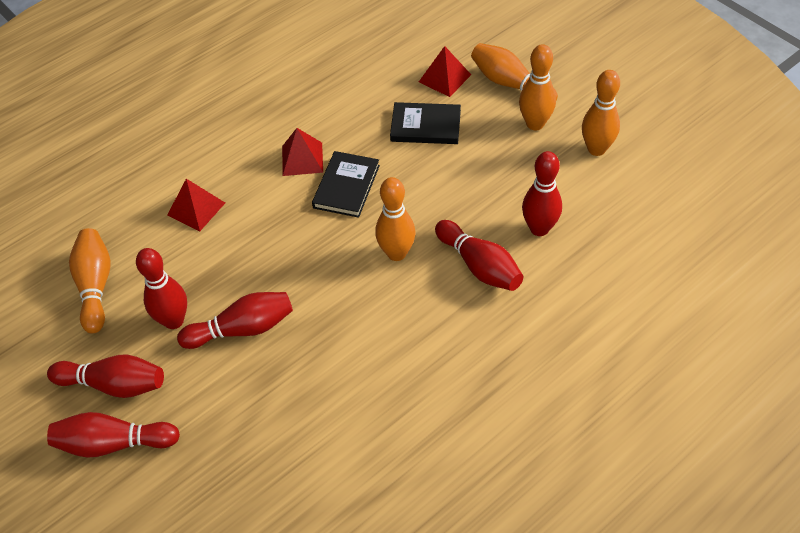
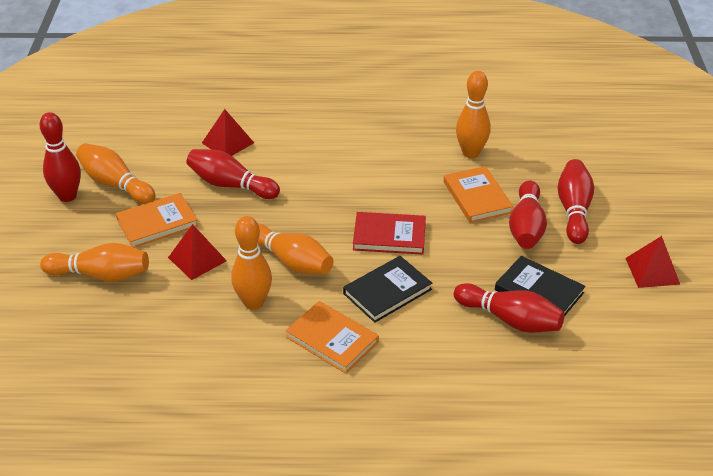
orange book: none = 0 -> [116,193,198,248] [285,301,379,374] [444,166,513,223] = 3
red book: none = 0 -> [353,212,426,255] = 1
red bowling pin: [47,354,164,398] [47,412,180,458] [136,248,187,329] [177,292,293,349] [435,220,523,291] [522,151,562,236] = 6 -> [39,112,81,202] [186,149,280,199] [454,283,565,333] [509,180,547,249] [557,159,594,244] = 5

